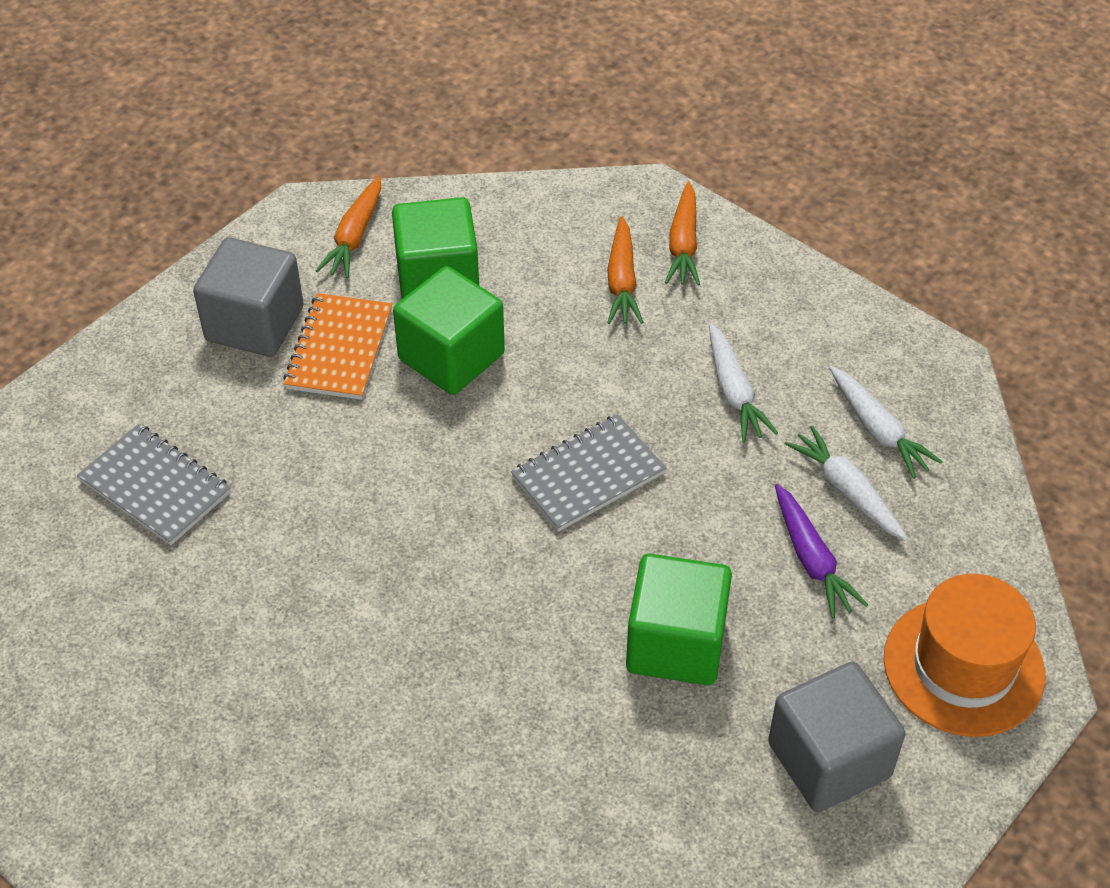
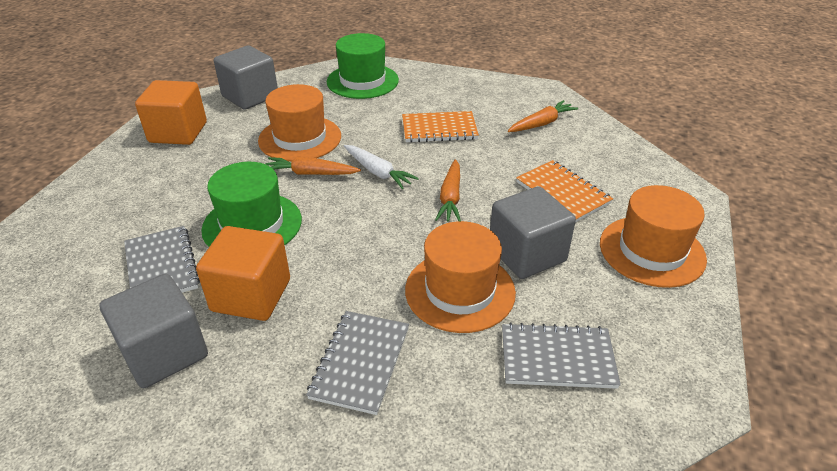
green cube: [392,197,479,299] [393,266,505,395] [626,554,732,685] = 3 -> none = 0
green hat: none = 0 -> [201,162,302,247] [327,33,399,99] = 2
grey cube: [193,237,304,357] [768,662,906,812] = 2 -> [100,274,208,388] [214,46,278,110] [490,186,576,279] = 3
grey notebook: [77,424,231,545] [511,414,666,532] = 2 -> [124,226,200,293] [306,311,409,415] [502,322,621,389] = 3
orange cube: none = 0 -> [135,80,207,145] [196,226,290,321] = 2
orange hat: [883,574,1045,737] = 1 -> [258,84,341,162] [405,221,516,333] [600,185,707,288] = 3
orange notebook: [283,293,392,400] = 1 -> [402,111,479,143] [516,160,613,223] = 2
purple carrot: [775,484,868,618] = 1 -> none = 0
white carrot: [709,323,778,442] [785,426,908,541] [829,366,943,479] = 3 -> [344,145,419,189] = 1

